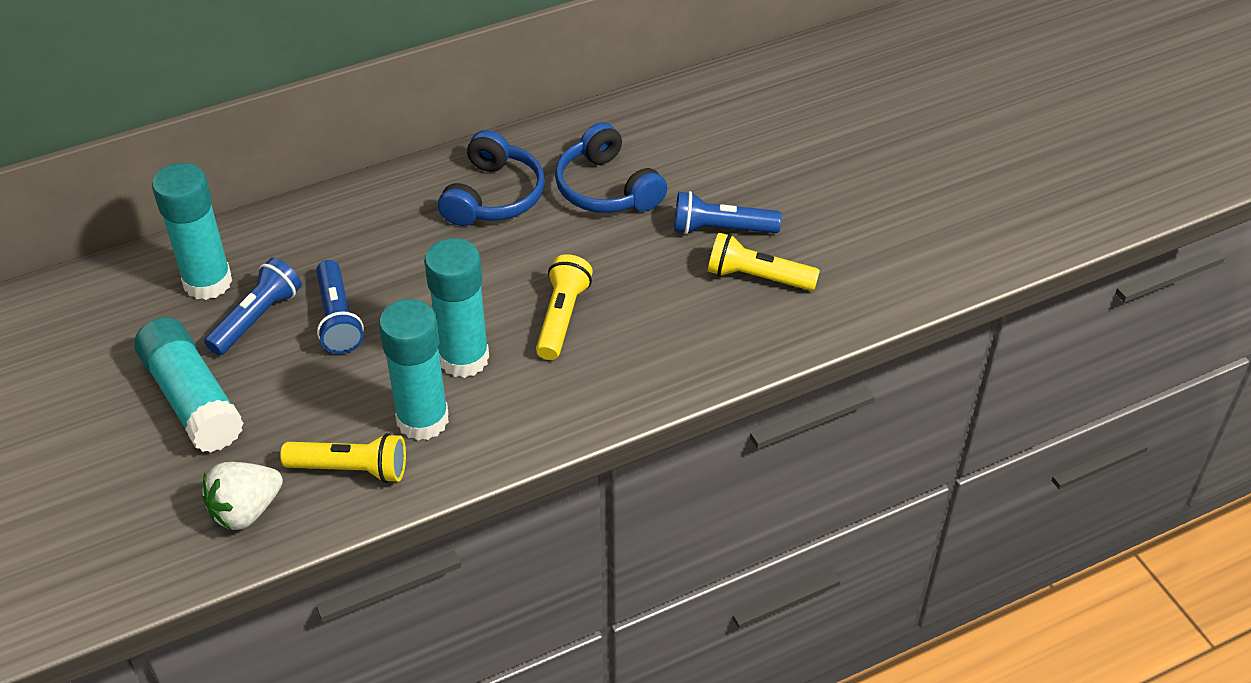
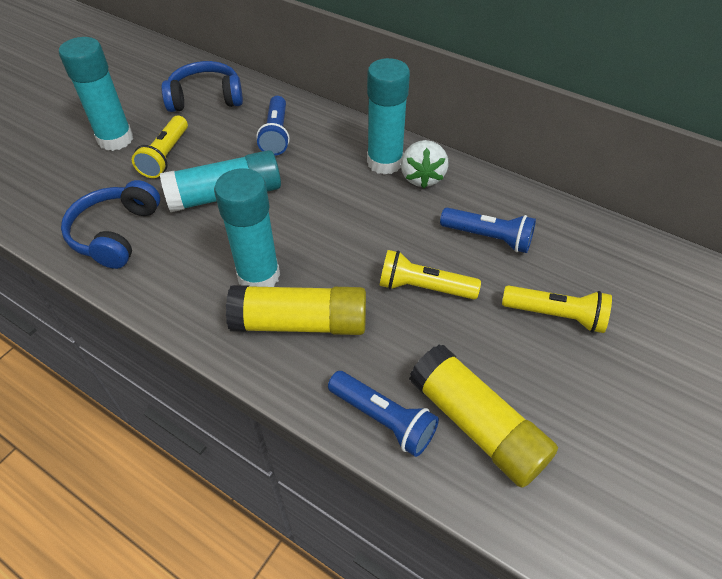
yellow glue stick: none = 0 -> [226,285,366,335] [409,344,558,488] = 2

